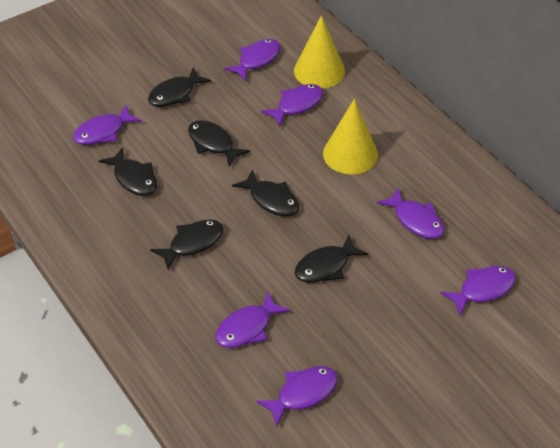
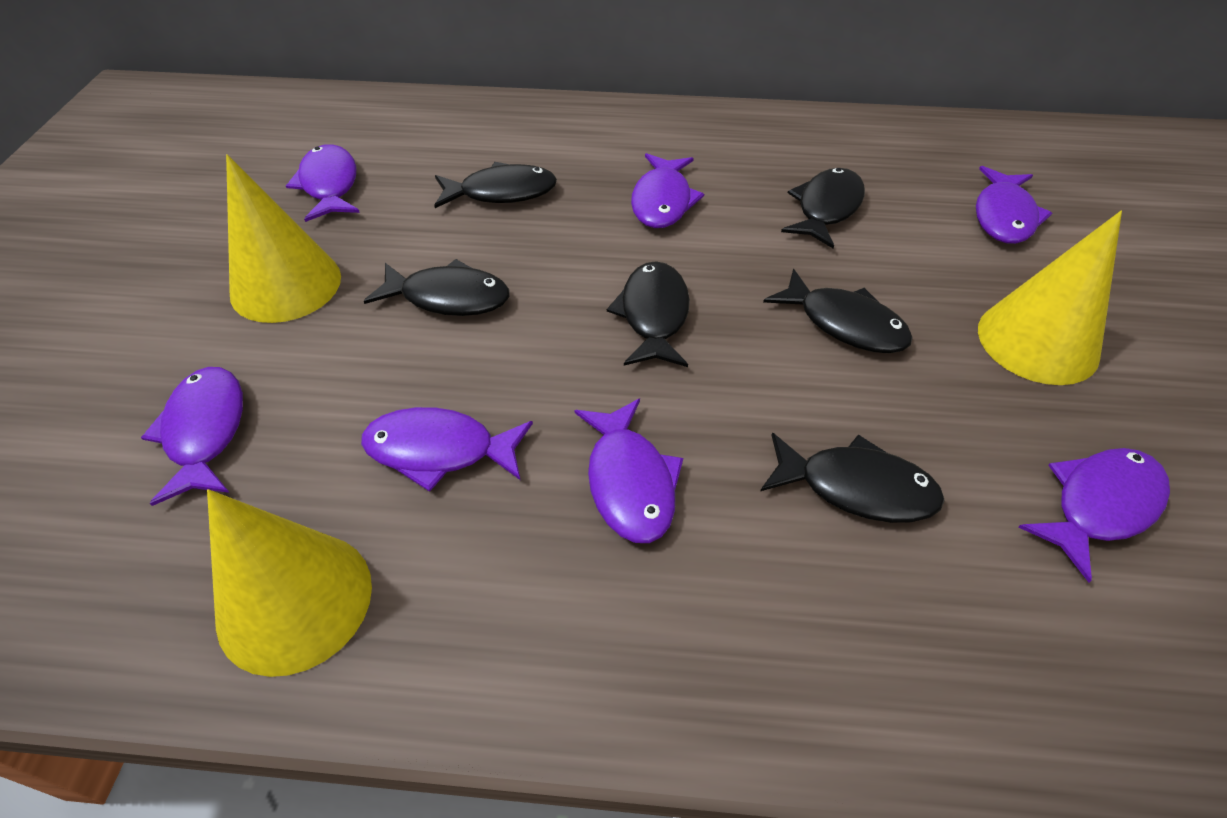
yellow cone: [294,15,345,88] [323,99,378,174] = 2 -> [207,489,372,677] [226,154,341,323] [978,211,1122,385] = 3

